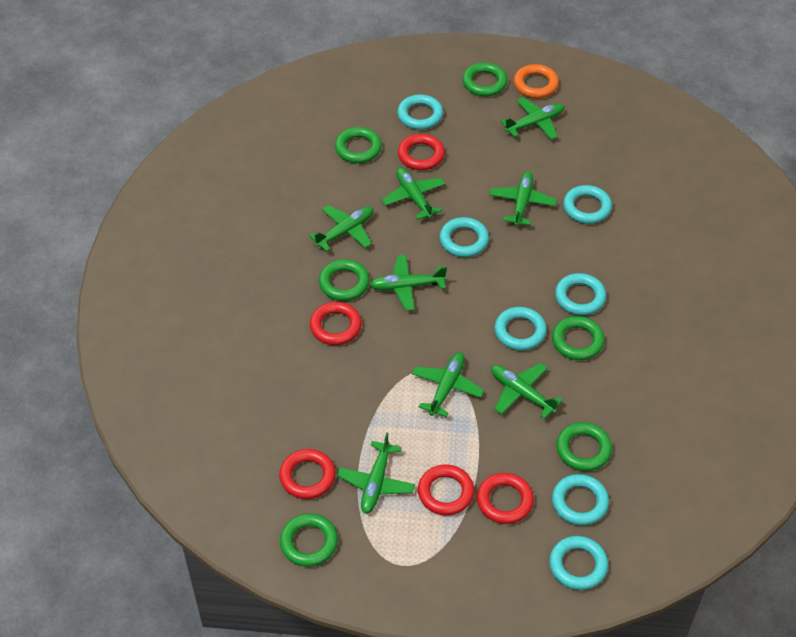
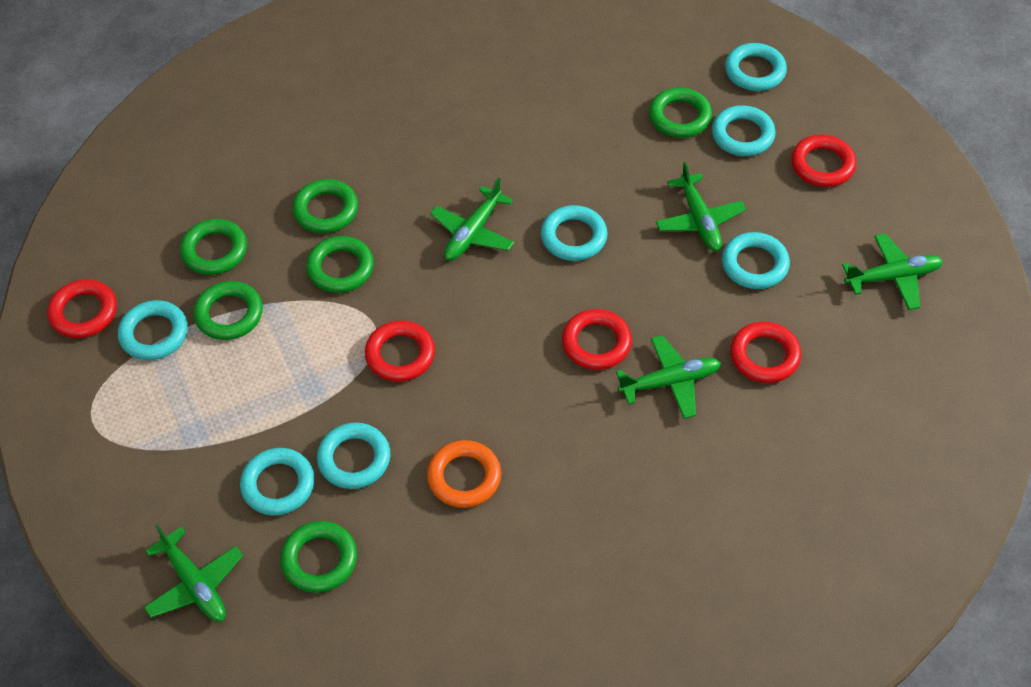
green plane: [309,205,374,252] [337,433,415,514] [370,255,447,311] [382,168,445,220] [412,352,484,417] [489,171,557,226] [491,363,563,419] [501,97,565,140] = 8 -> [144,525,243,622] [430,177,514,261] [616,335,721,419] [656,162,746,251] [842,233,943,310] = 5

